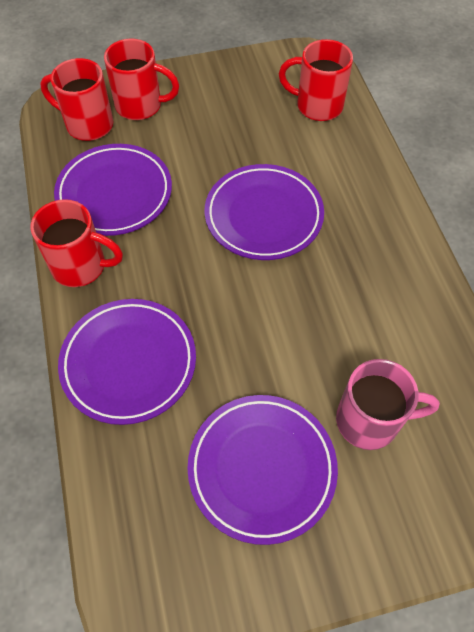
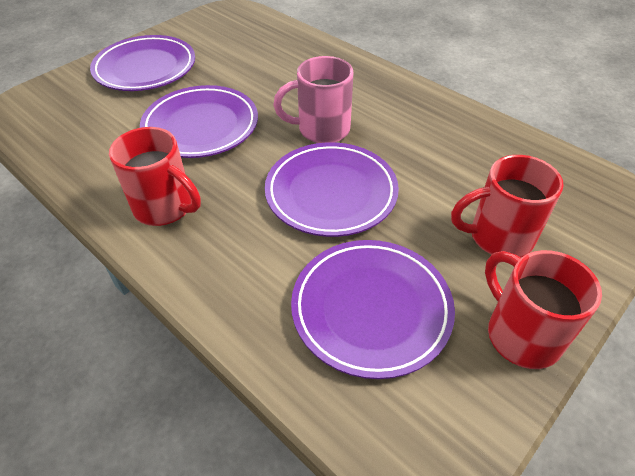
red mug: [30,199,123,287] [40,58,113,141] [104,39,179,120] [279,39,353,121] = 4 -> [109,127,201,226] [451,155,564,258] [485,250,602,369] = 3

